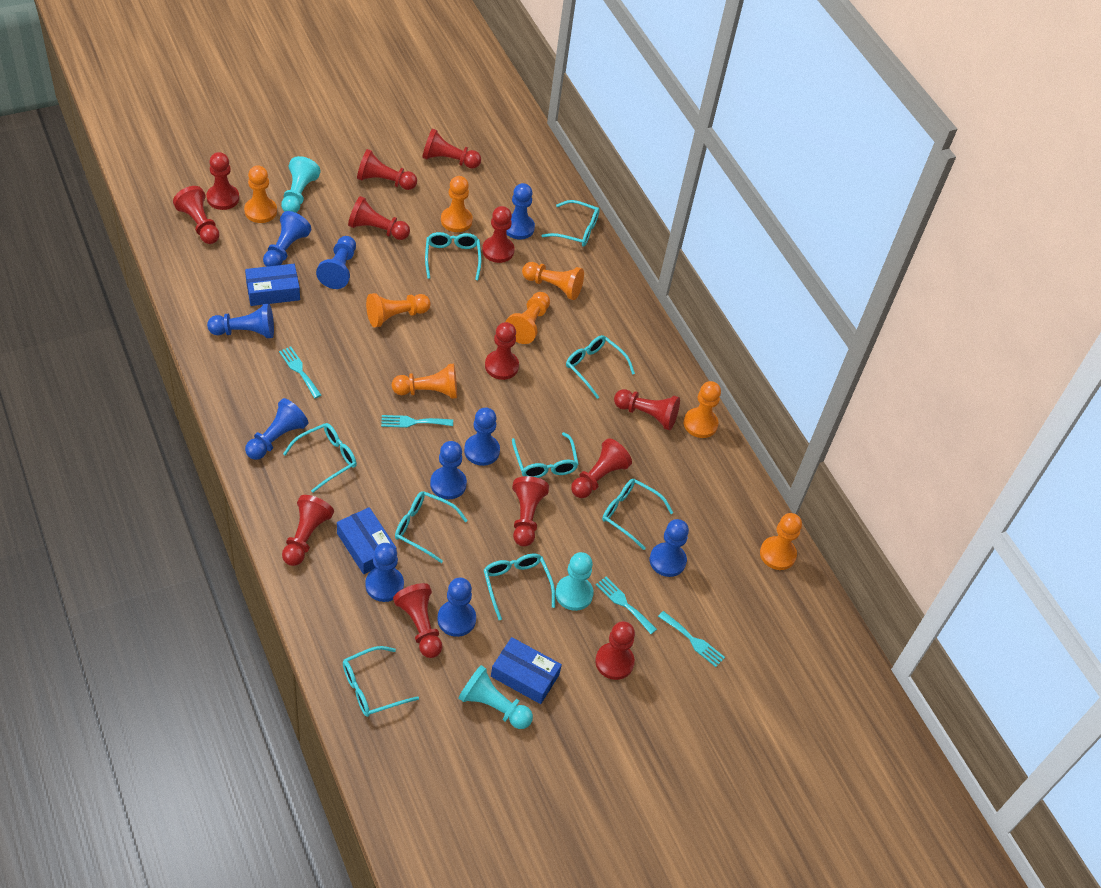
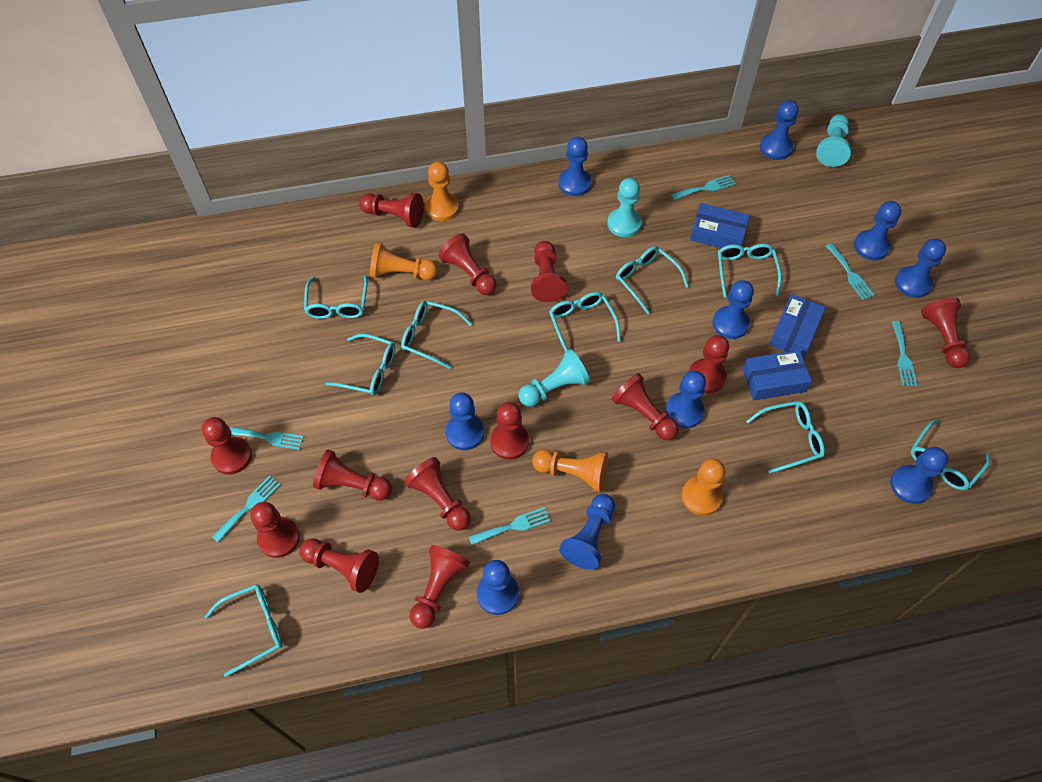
orange pawn: [244,165,277,223] [366,293,431,328] [392,364,457,399] [441,176,473,232] [506,292,550,344] [522,262,584,300] [684,381,721,438] [760,513,802,570] = 8 -> [370,242,438,280] [425,162,459,221] [532,450,609,492] [682,459,726,516] = 4
turquoise fork: [279,346,321,398] [381,415,453,428] [596,577,657,634] [658,611,725,667] = 4 -> [212,476,280,543] [228,426,304,450] [469,507,550,545] [671,175,736,200] [826,243,874,300] [892,321,917,386] = 6

